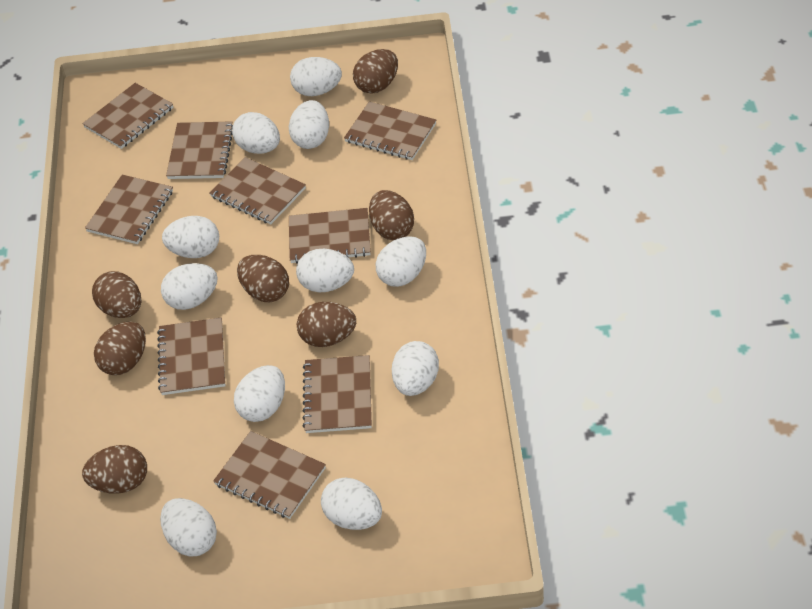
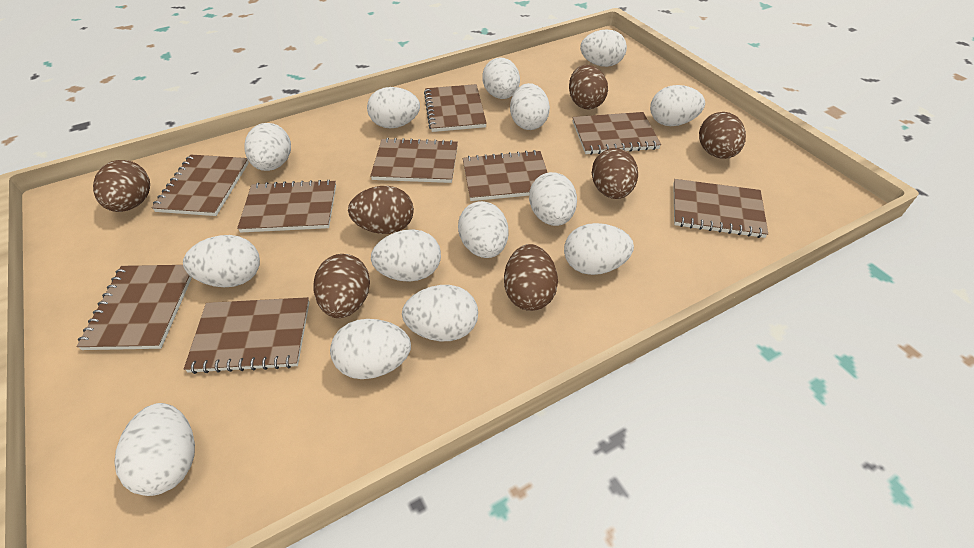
white egg: [160,498,217,556] [161,263,218,310] [162,216,219,258] [232,112,280,154] [234,365,285,422] [289,100,329,149] [290,57,342,96] [296,249,354,292] [321,477,382,530] [376,236,426,287] [392,341,439,396] = 11 -> [114,403,195,496] [183,235,260,287] [244,123,291,171] [330,319,411,379] [367,87,420,128] [371,229,441,282] [402,285,478,341] [458,201,509,258] [482,58,520,99] [510,83,550,130] [529,172,577,226] [564,223,634,275] [580,29,627,67] [650,85,705,126] = 14

